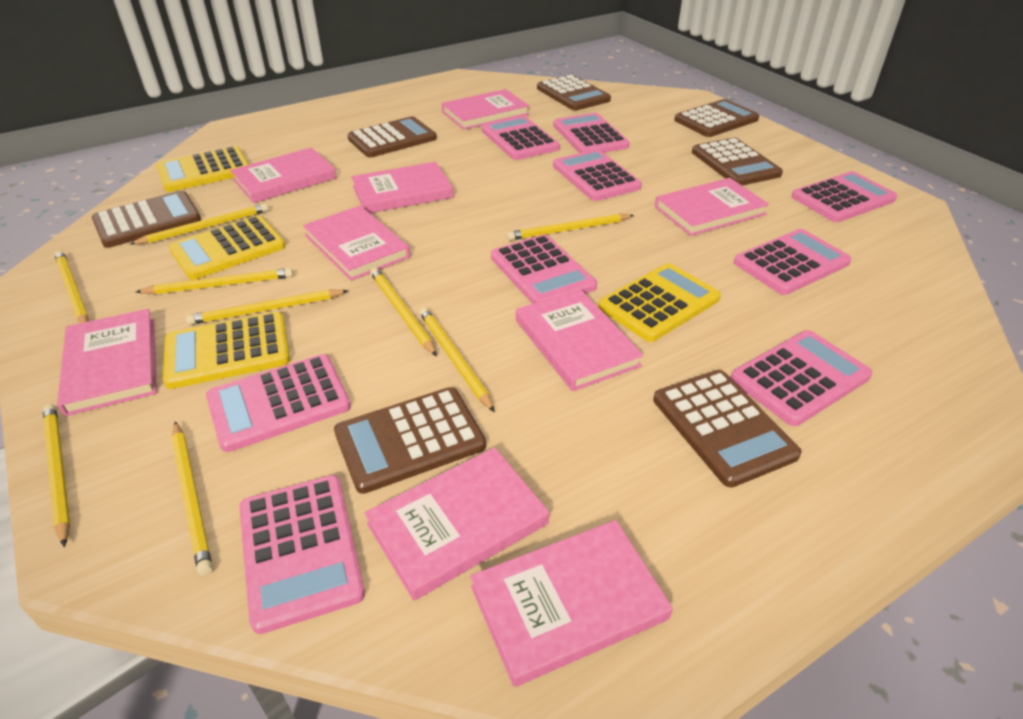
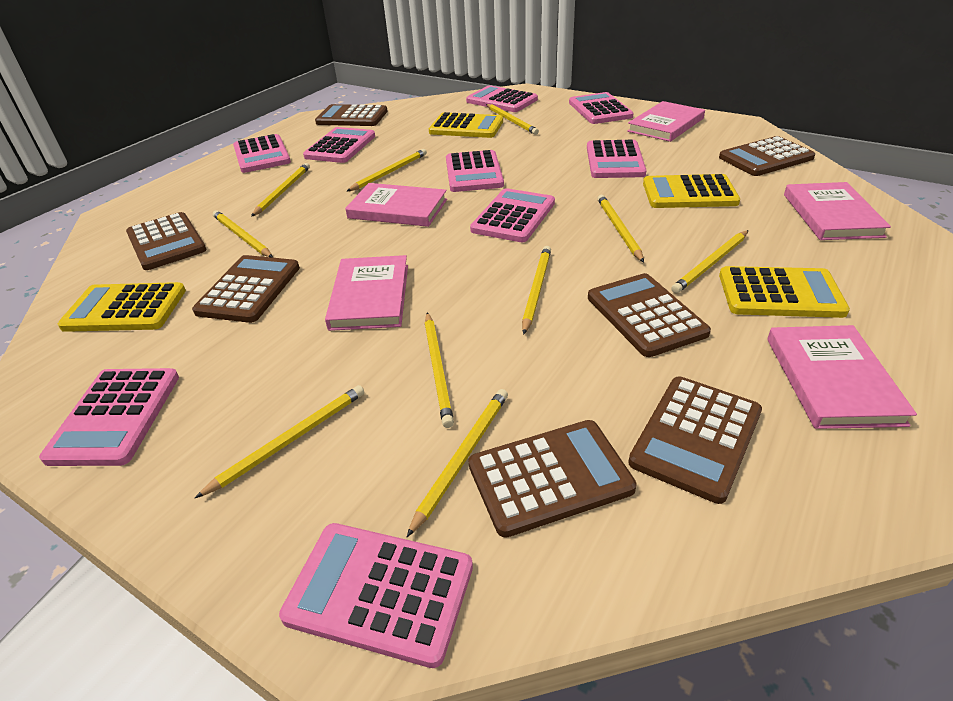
pink book: [57,309,157,416] [230,148,336,203] [303,206,410,281] [351,162,453,213] [365,447,549,601] [442,89,529,130] [470,520,673,687] [516,289,644,391] [655,178,769,236] = 9 -> [325,255,408,331] [345,183,447,227] [627,101,705,142] [767,325,917,429] [784,182,891,240] = 5
yellow pencil: [43,404,70,547] [54,251,89,323] [130,203,269,245] [136,268,293,294] [172,421,213,576] [186,290,348,325] [370,268,437,356] [419,307,495,412] [507,214,634,240] = 9 -> [195,385,364,498] [213,210,273,258] [251,163,310,217] [346,149,427,192] [407,389,508,537] [425,312,454,428] [486,104,539,135] [522,246,551,335] [597,195,644,262] [671,230,749,293] = 10

